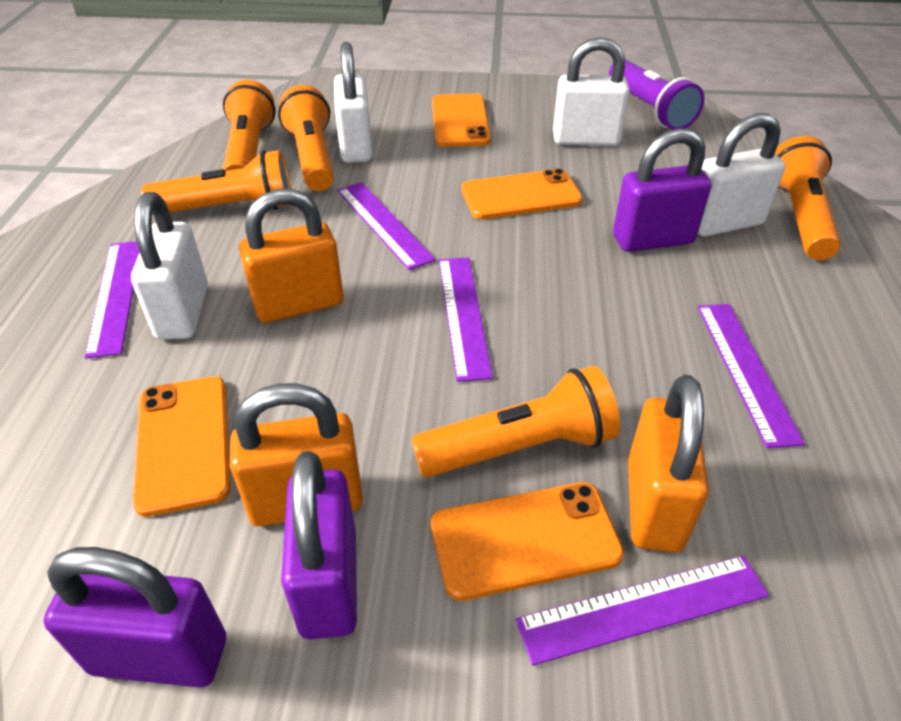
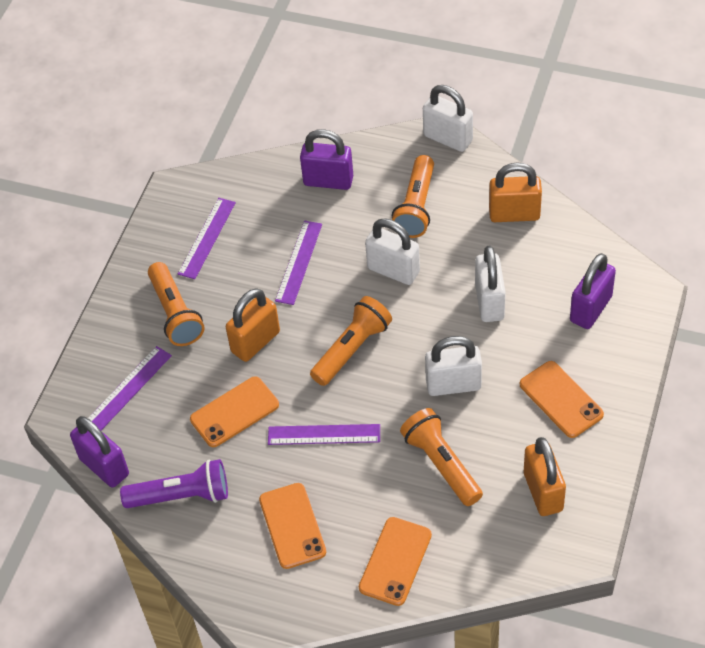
orange flashlight: [141,150,291,215] [223,80,276,171] [278,85,334,191] [412,366,620,477] [775,136,841,260] = 5 -> [148,262,205,346] [310,296,392,386] [392,155,434,238] [400,408,483,506] = 4
purple ruler: [85,241,140,359] [337,182,436,270] [439,257,493,382] [516,555,769,666] [697,304,805,448] = 5 -> [88,346,172,430] [178,198,236,279] [268,424,380,445] [275,220,322,305] = 4

